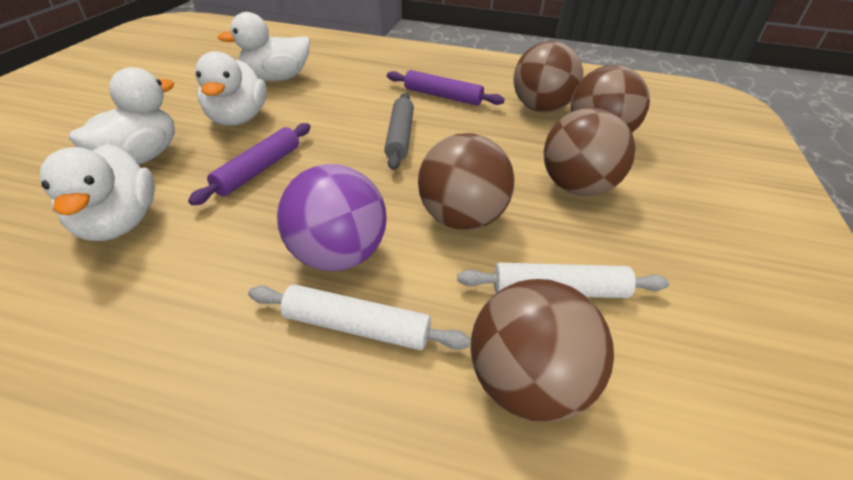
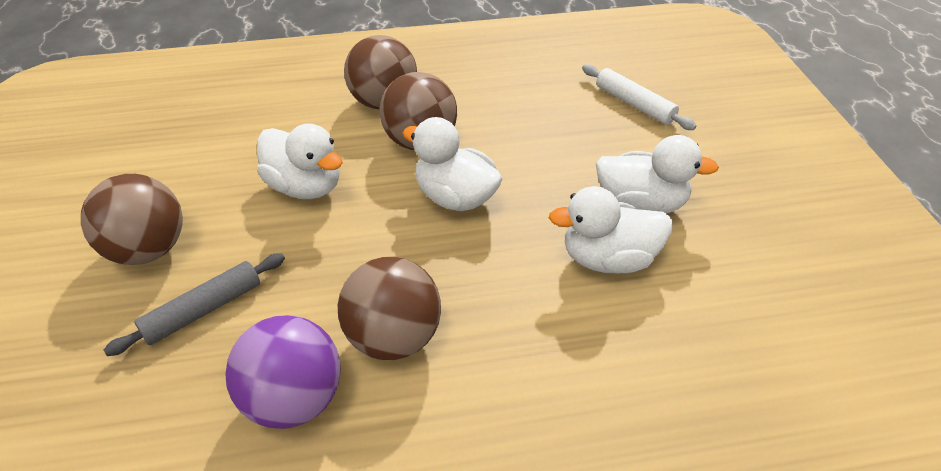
brown ball: [418,133,515,230] [470,279,614,422] [514,41,583,113] [544,108,635,196] [571,65,650,133] = 5 -> [81,174,183,265] [338,257,441,360] [344,35,417,109] [380,72,457,150] = 4
purple rolling pin: [188,123,311,205] [387,70,505,105] = 2 -> none = 0
white rolling pin: [248,284,471,350] [457,263,669,298] = 2 -> [582,64,696,130] = 1

